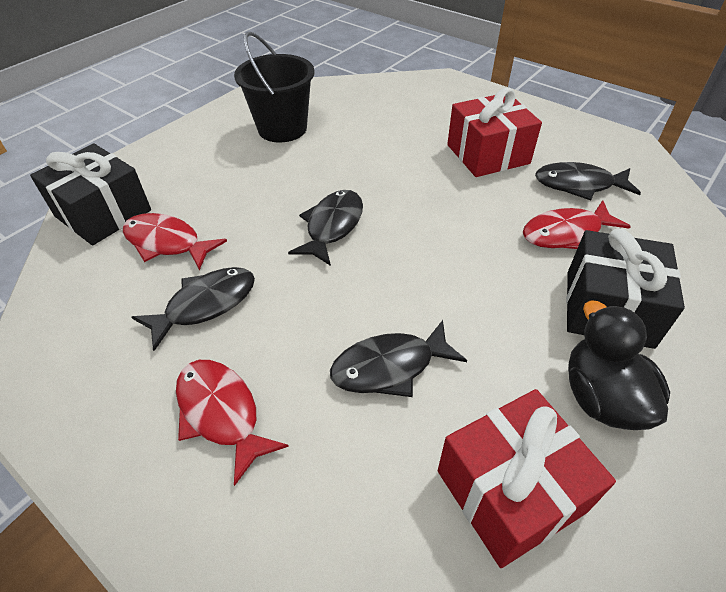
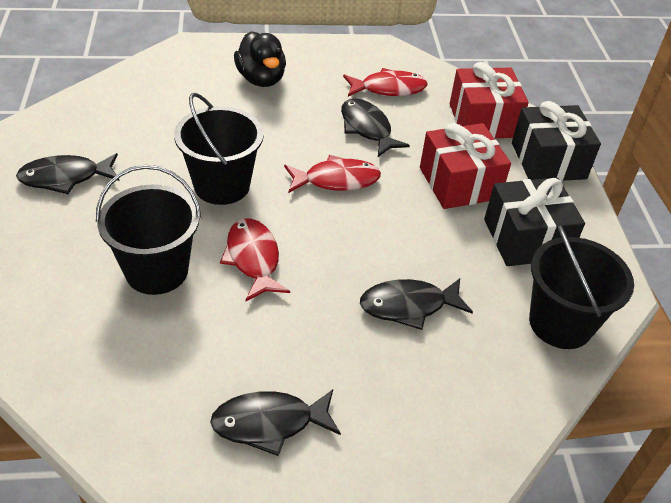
black bucket: [234,32,315,142] = 1 -> [96,165,201,295] [174,93,264,205] [529,225,634,349] = 3

